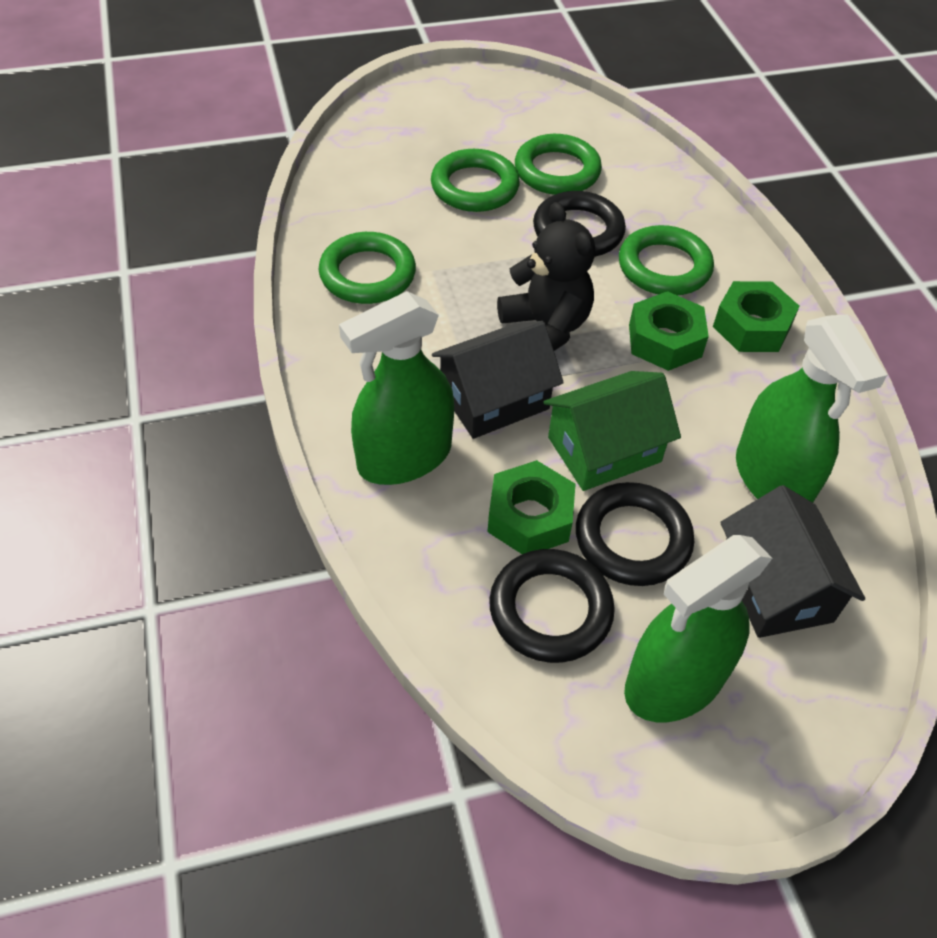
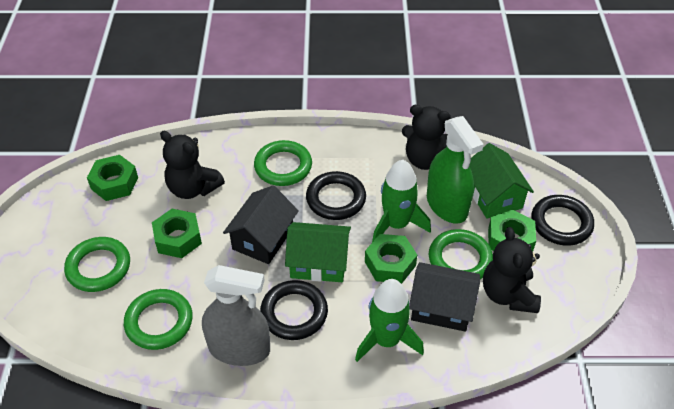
black teddy bear: [497,202,595,351] = 1 -> [160,131,225,199] [402,105,451,170] [483,227,541,313] = 3
green house: [543,371,681,491] = 1 -> [285,222,351,282] [469,143,534,219] = 2
green nut: [487,460,575,554] [629,291,709,371] [713,281,800,352] = 3 -> [87,155,138,201] [152,209,202,258] [365,234,417,283] [488,210,536,252] = 4
green rocket: none = 0 -> [355,279,424,362] [372,160,431,242] = 2
green spray bottle: [339,291,454,485] [624,535,772,722] [736,315,887,503] = 3 -> [427,116,484,224] = 1
grey spray bottle: none = 0 -> [202,265,270,366] = 1

